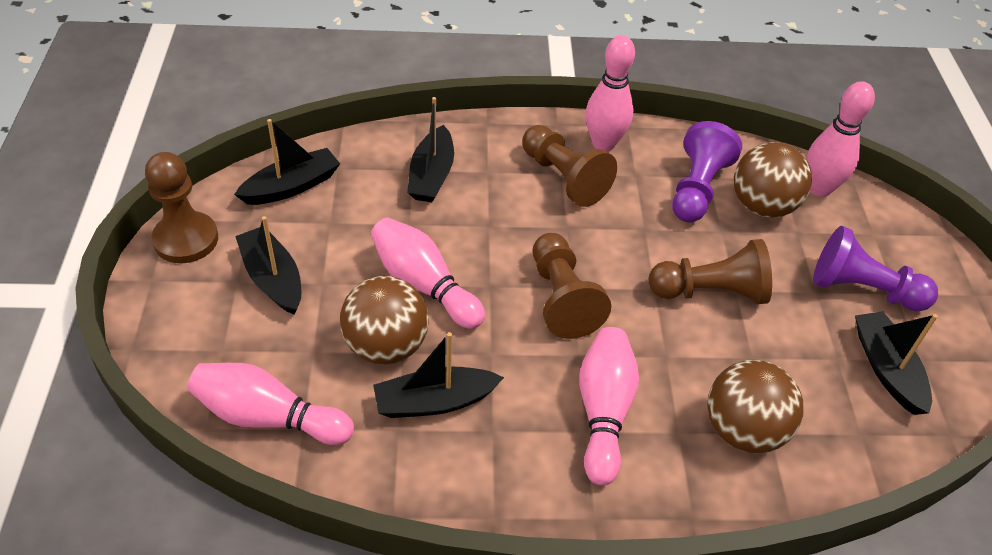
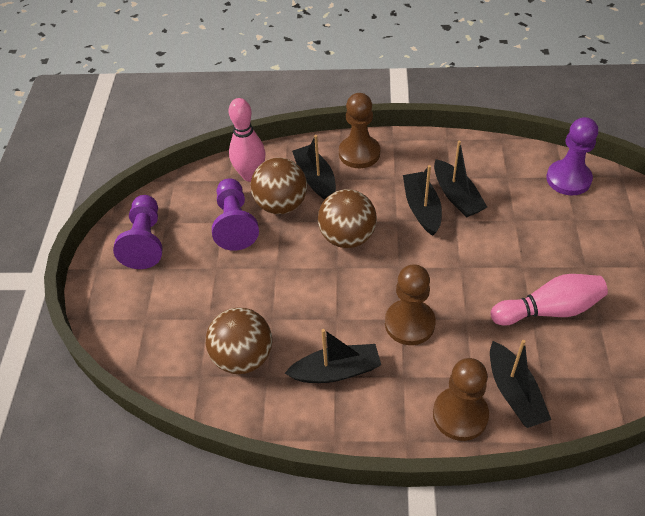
brown pawn: [145,152,218,263] [522,125,617,207] [533,233,611,339] [649,239,772,304] = 4 -> [339,93,380,168] [385,264,436,345] [433,358,489,441] = 3
pink bowling pin: [188,363,354,445] [371,217,485,329] [579,327,639,485] [585,35,635,151] [806,81,875,197] = 5 -> [229,98,266,182] [491,274,608,326] = 2
purple pawn: [672,121,742,222] [813,226,938,311] = 2 -> [113,195,162,269] [212,178,259,251] [546,117,598,195] = 3

